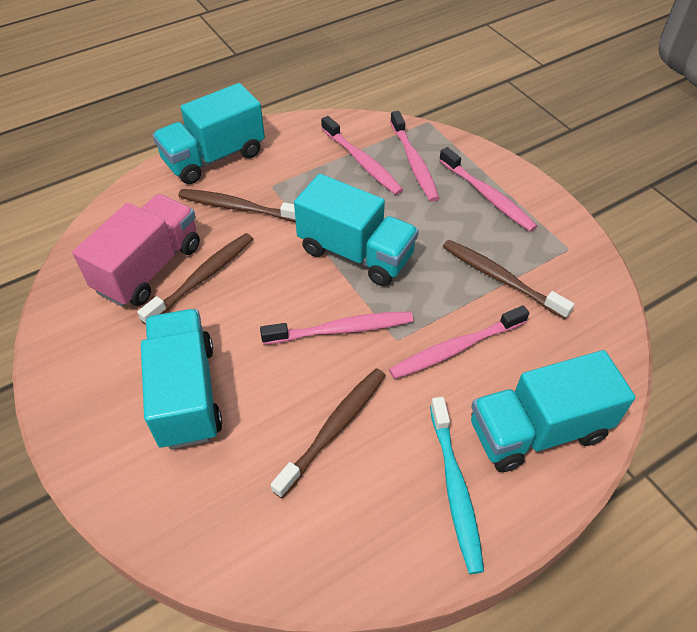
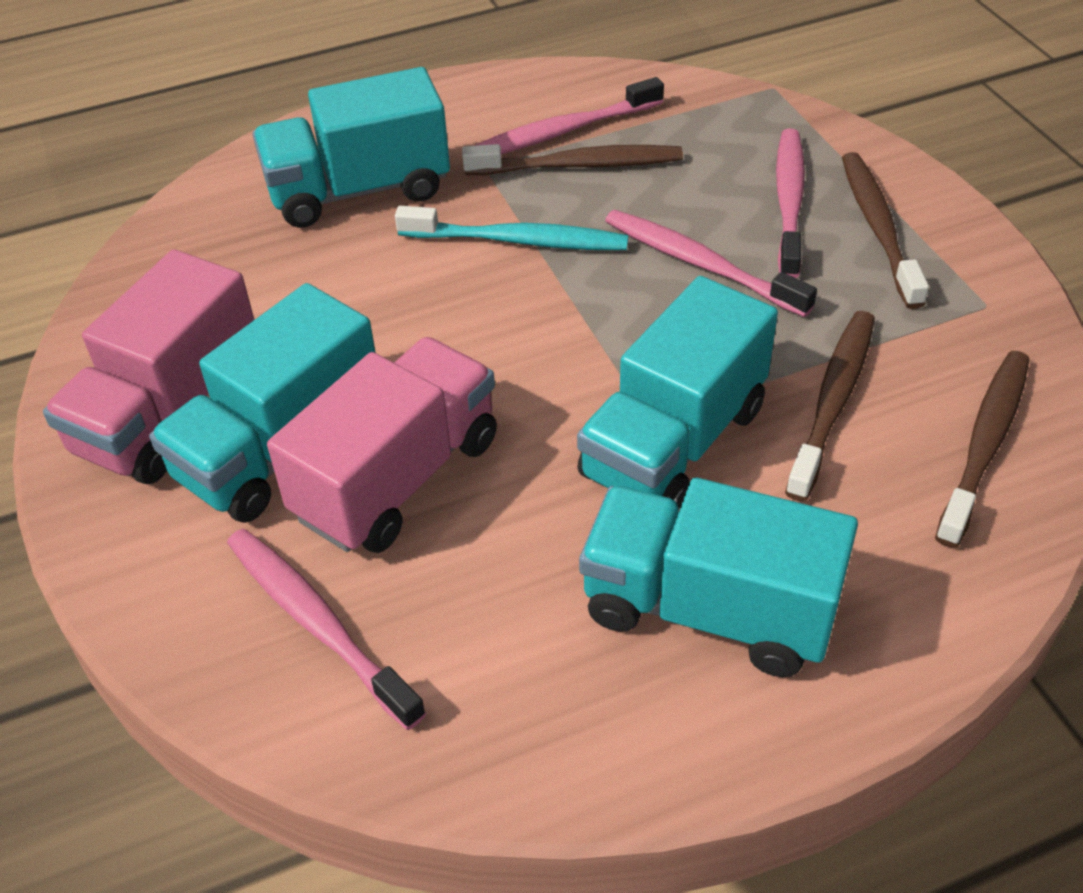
pink toothbrush: [260,311,413,345] [321,116,403,195] [389,305,529,379] [390,111,439,202] [439,147,537,232] = 5 -> [227,529,426,730] [474,77,664,154] [605,210,817,317] [776,129,805,278] = 4
pink truck: [72,194,200,307] = 1 -> [43,249,254,484] [267,337,497,553] = 2

